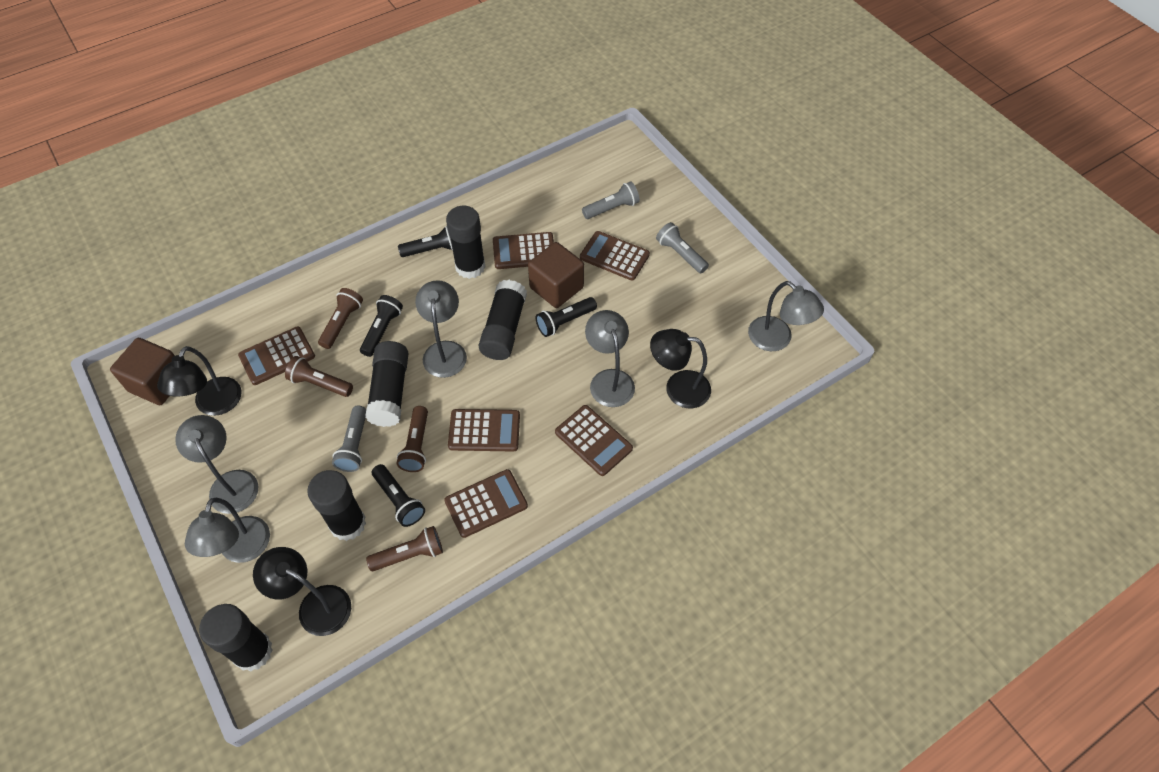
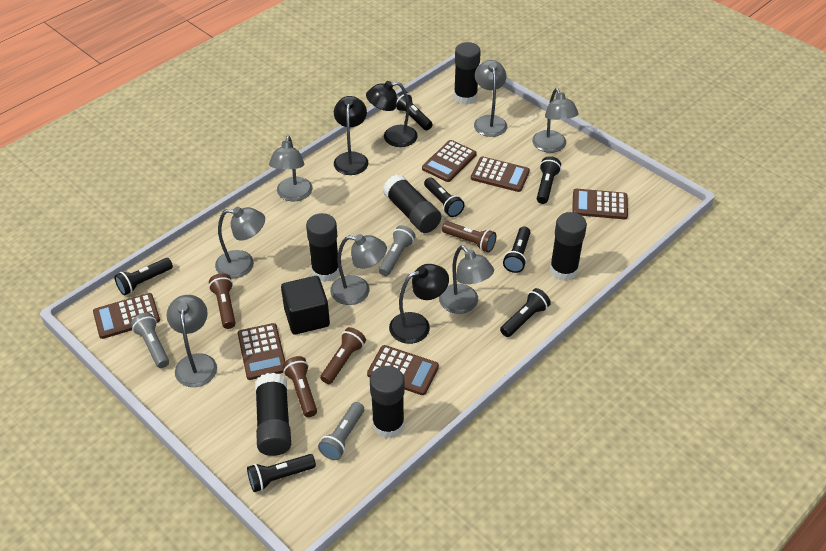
black cube: none = 0 -> [281,276,330,335] = 1
black flashlight: [360,295,403,357] [372,464,425,527] [398,226,453,257] [536,297,597,337] = 4 -> [114,258,173,296] [247,454,316,492] [396,91,432,130] [424,177,465,217] [500,288,551,337] [503,226,531,273] [537,156,561,204] = 7
black glue stick: [199,604,273,672] [307,470,366,541] [365,341,409,427] [446,206,485,279] [478,280,527,360] = 5 -> [255,373,291,456] [306,213,339,282] [370,366,405,438] [383,174,441,233] [454,42,481,105] [550,212,587,281] = 6
brown cube: [110,338,175,405] [528,242,584,308] = 2 -> none = 0
grey lamp: [175,415,258,514] [185,498,270,563] [415,280,467,378] [585,310,635,407] [748,281,824,351] = 5 -> [167,295,217,387] [215,207,265,278] [269,136,313,201] [330,234,387,305] [439,245,494,314] [474,60,507,137] [532,88,579,153] = 7

